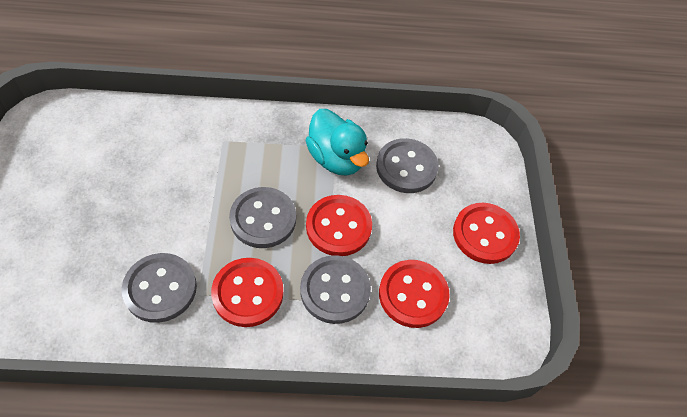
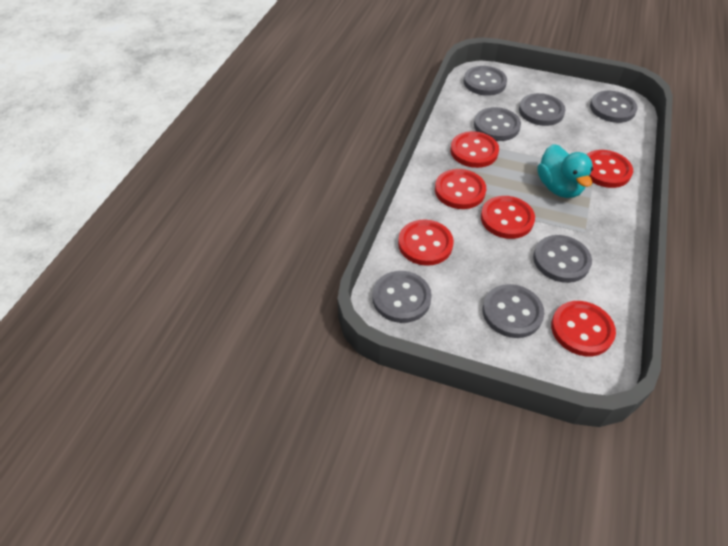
grey button: [122,253,197,323] [229,187,296,248] [300,255,371,324] [376,138,439,193] = 4 -> [372,271,432,323] [464,66,507,96] [474,107,521,141] [483,284,544,338] [519,93,566,126] [533,235,592,283] [590,91,638,123] = 7
red button: [211,258,284,327] [306,195,372,256] [379,260,450,328] [453,203,520,264] = 4 -> [398,220,454,266] [435,169,486,209] [450,131,499,168] [481,196,535,239] [551,301,616,356] [586,150,633,188] = 6

